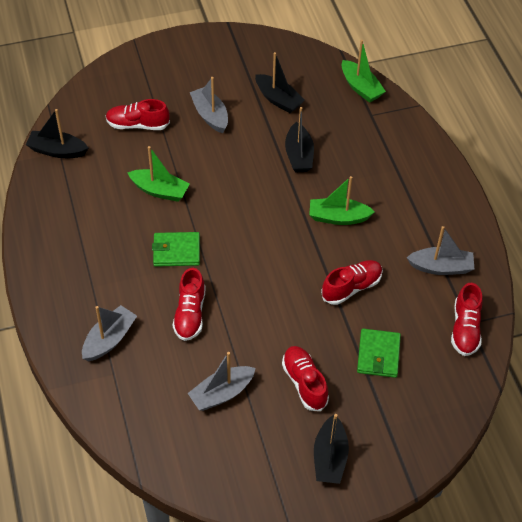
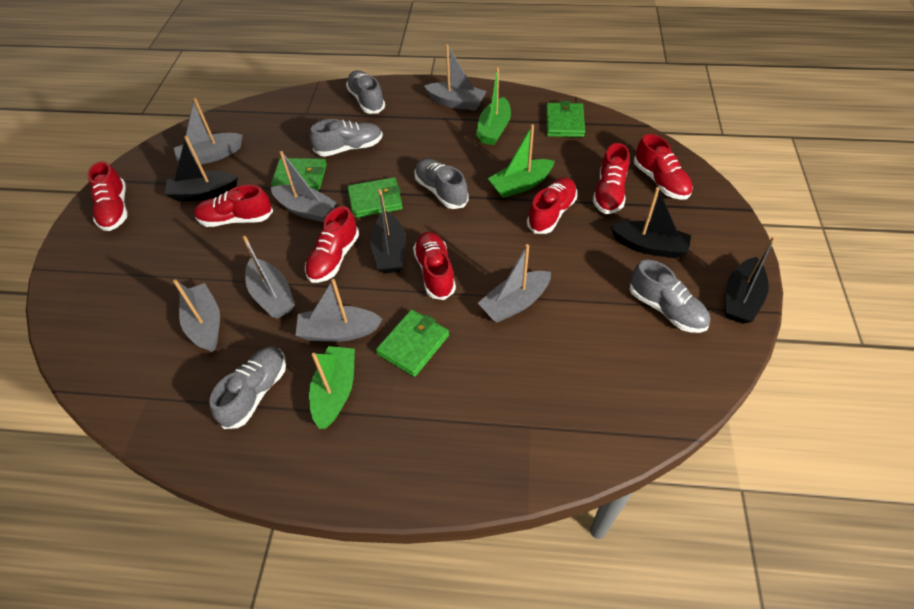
green wallet: [152,232,200,267] [357,329,401,378] = 2 -> [271,158,327,191] [347,177,403,218] [376,309,449,377] [546,101,585,137] = 4
grey boat: [82,305,137,361] [188,352,256,411] [190,77,228,133] [406,226,474,275] = 4 -> [173,280,220,353] [174,98,243,164] [243,236,295,319] [271,151,337,222] [295,279,382,342] [424,44,486,111] [478,244,551,323] = 7
grey shoe: none = 0 -> [210,346,286,429] [310,119,383,157] [346,70,385,114] [415,158,469,209] [630,260,710,333] = 5
red shoe: [106,99,170,130] [173,268,205,341] [282,346,329,411] [321,260,383,305] [451,283,483,356] = 5 -> [88,161,127,231] [194,185,273,227] [305,206,359,283] [413,232,456,300] [527,177,577,234] [593,143,629,214] [634,134,693,200] = 7

